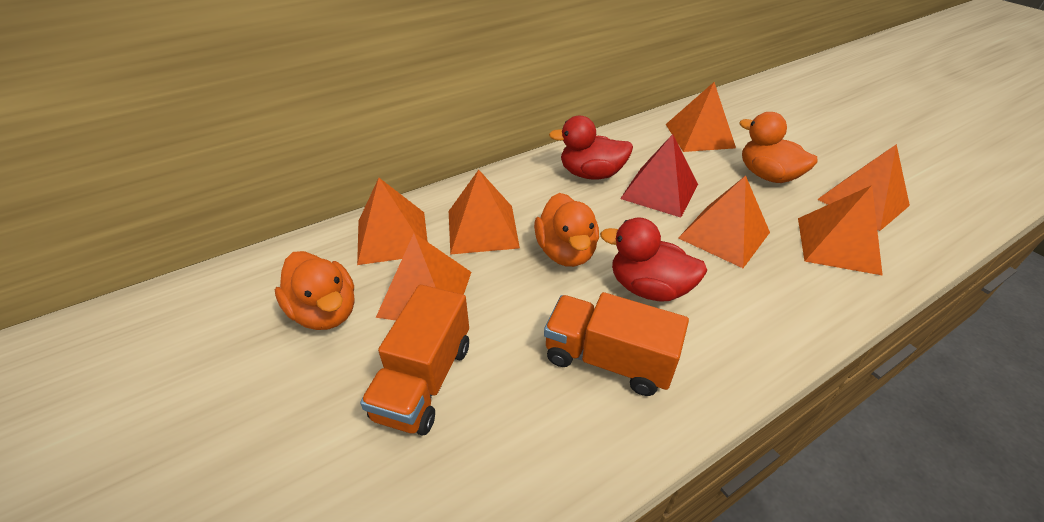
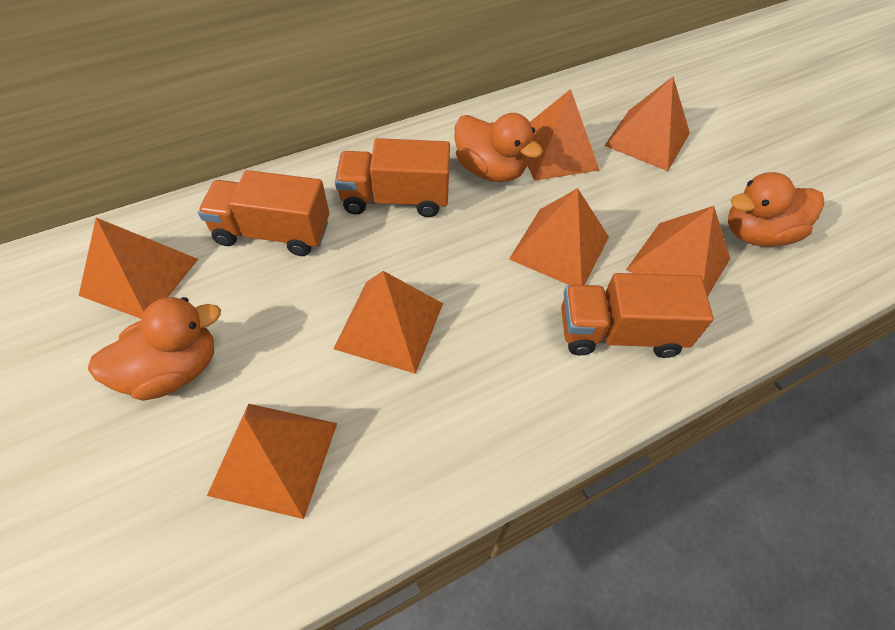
orange truck: [360,284,469,435] [544,292,689,396] = 2 -> [198,170,329,256] [335,138,450,217] [561,273,714,358] = 3
red duck: [549,116,633,180] [600,217,708,302] = 2 -> none = 0
red pyramid: [620,134,698,218] = 1 -> none = 0

